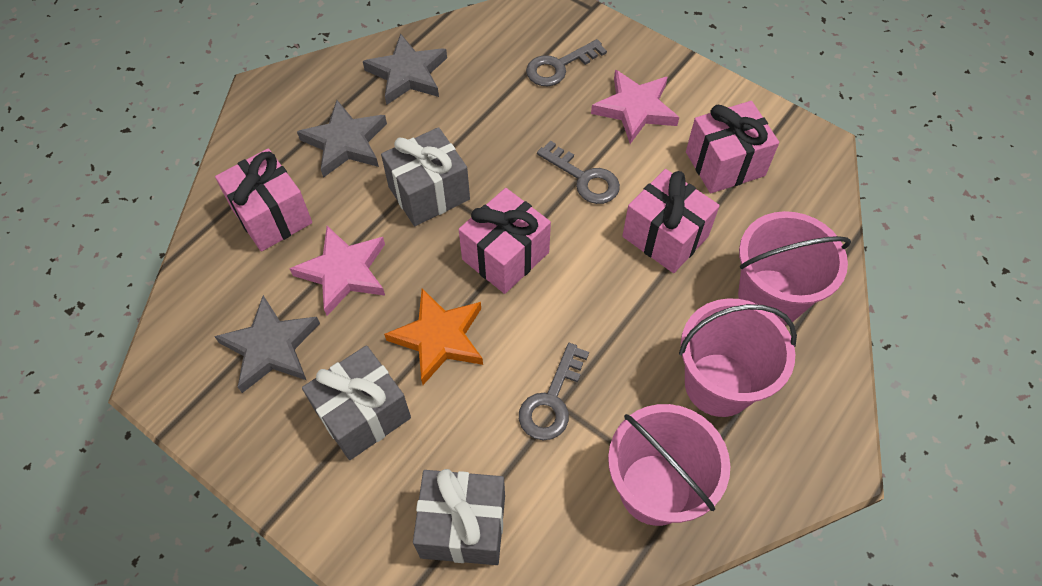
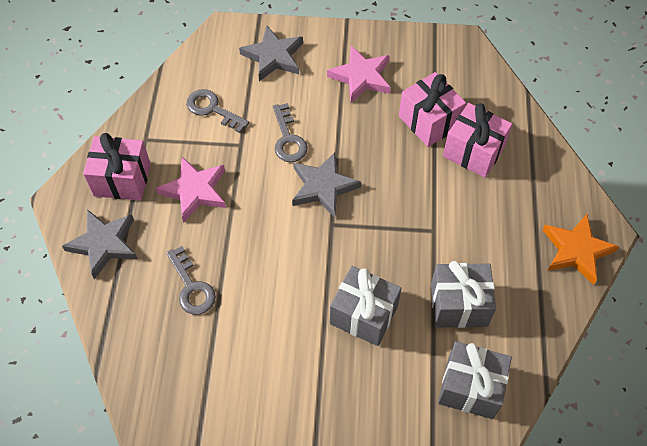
pink bucket: [608,404,730,526] [679,299,797,417] [738,211,851,325] = 3 -> none = 0
pink gift: [215,148,312,252] [459,188,551,294] [622,169,720,273] [686,101,779,193] = 4 -> [83,133,151,201] [399,72,466,147] [443,103,512,178] = 3

